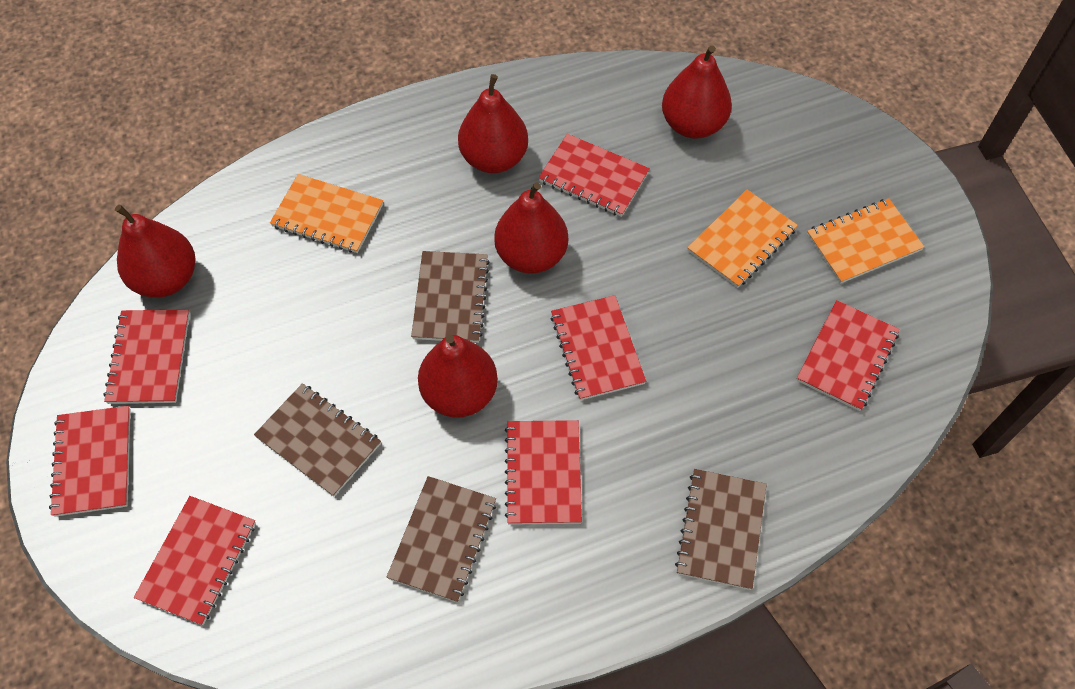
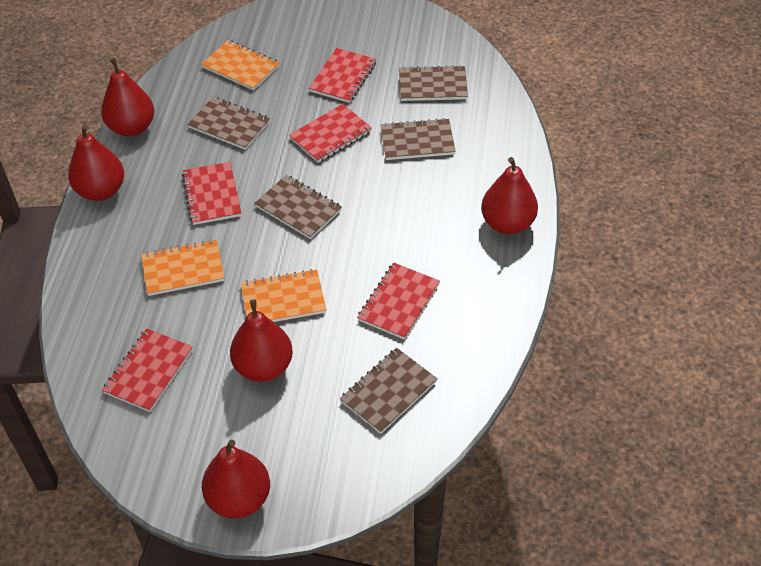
brown notebook: [254,383,381,497] [387,476,496,602] [411,251,490,343] [675,469,767,590] = 4 -> [187,97,270,150] [254,175,342,239] [340,348,438,434] [381,118,456,160] [399,65,468,101] = 5
red notebook: [49,406,131,517] [104,309,190,404] [134,496,256,625] [505,420,582,525] [538,134,650,217] [551,295,646,400] [796,300,900,411] = 7 -> [102,328,193,412] [182,162,242,225] [289,104,372,163] [309,48,376,103] [357,263,440,340] = 5

